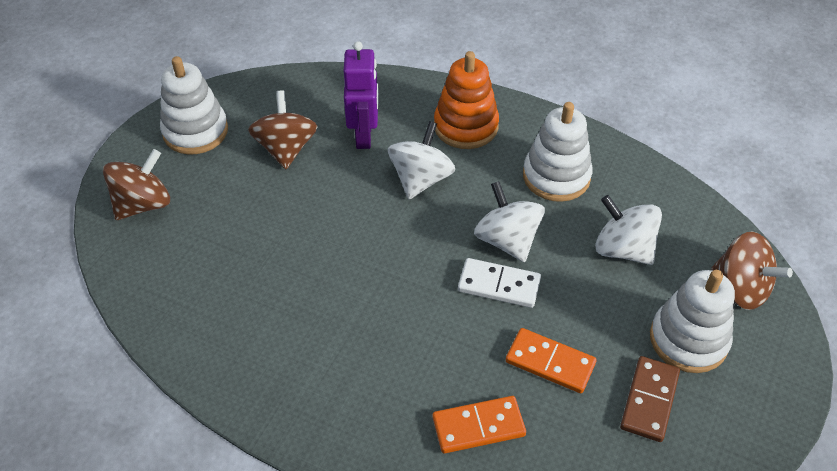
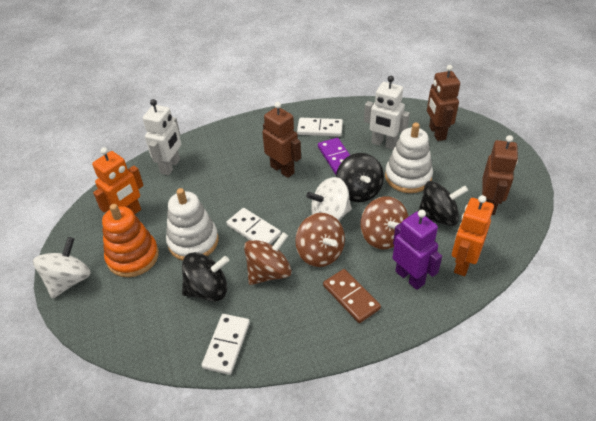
black spinning top: none = 0 -> [182,252,229,301] [336,153,384,202] [418,181,468,226] = 3
brown robot: none = 0 -> [262,102,301,178] [427,65,460,141] [482,135,518,215] = 3
orange domino: [433,396,526,453] [506,328,597,393] = 2 -> none = 0
orange robot: none = 0 -> [92,147,144,214] [452,195,494,276] = 2
purple domino: none = 0 -> [318,138,350,175] = 1
white domino: [458,258,541,308] = 1 -> [201,314,250,375] [227,208,281,244] [297,118,343,137] = 3
white robot: none = 0 -> [143,99,181,176] [364,76,410,150] = 2
white spinning top: [388,121,455,199] [474,181,545,262] [595,195,662,265] = 3 -> [33,237,91,299] [306,177,352,221] = 2
white stacking toy: [160,56,228,155] [523,102,593,202] [650,270,735,373] = 3 -> [166,188,218,261] [385,123,433,193] = 2

